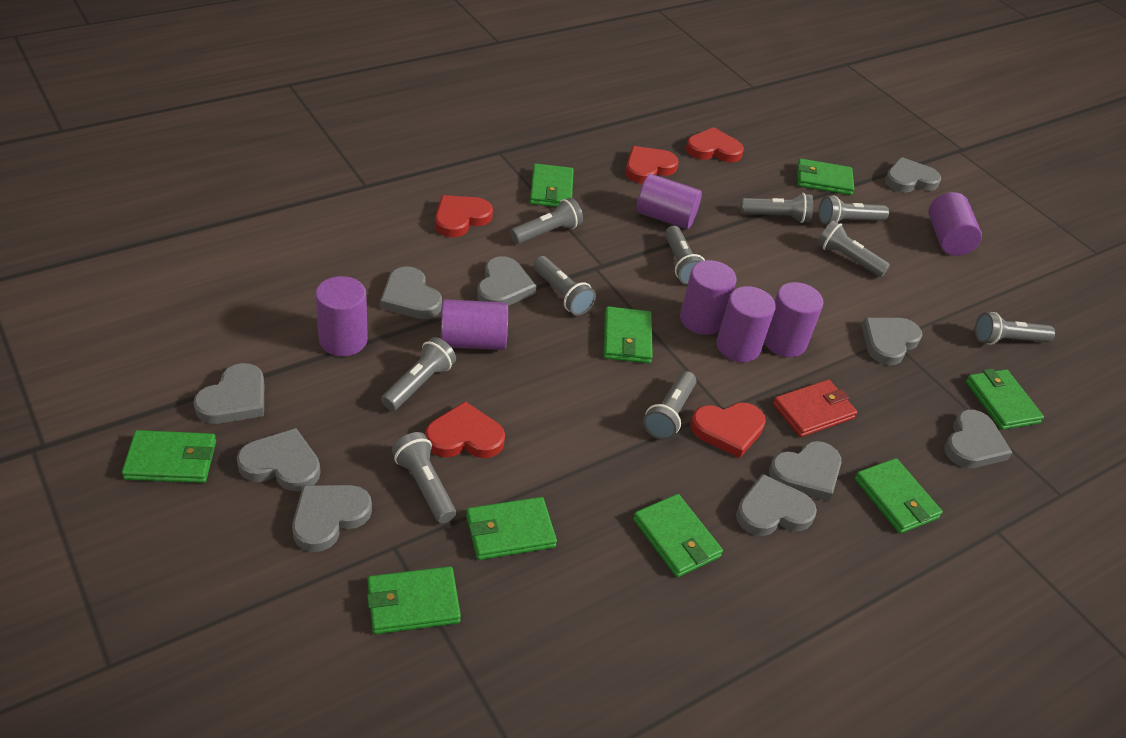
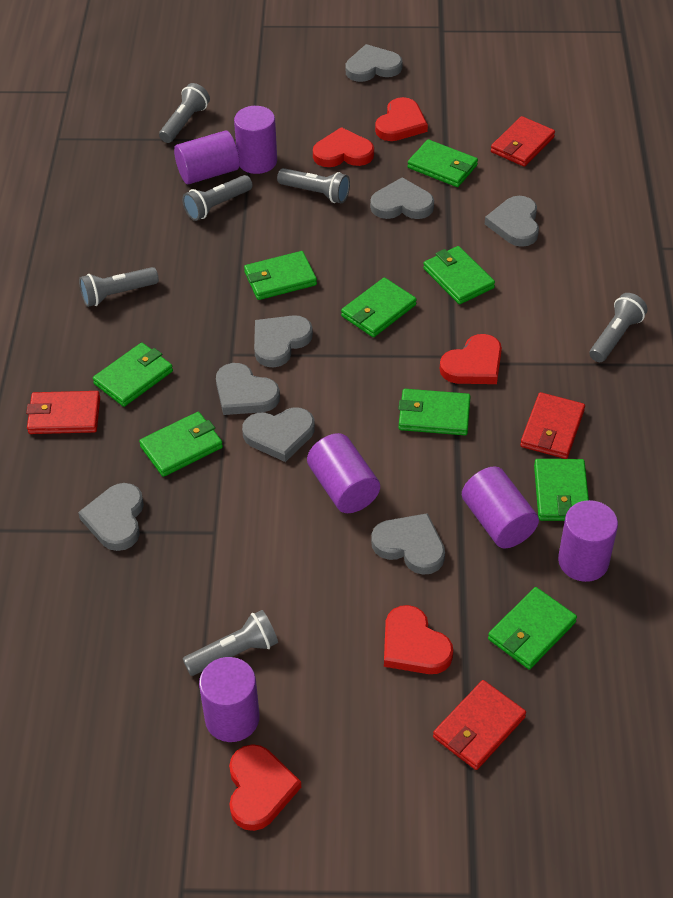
grey flashlight: [381,337,456,411] [392,432,456,523] [510,198,583,244] [533,256,596,315] [643,371,697,440] [665,226,705,285] [740,193,813,223] [817,220,890,277] [818,195,889,225] [975,312,1055,345] = 10 -> [79,267,159,307] [159,83,210,143] [182,175,253,221] [183,610,278,676] [277,168,350,203] [590,293,648,362] = 6
grey heart: [193,363,264,424] [237,428,320,491] [292,485,372,552] [380,266,442,319] [477,256,537,306] [736,474,817,536] [769,441,842,501] [862,318,923,365] [885,157,941,193] [944,409,1013,468] = 10 -> [78,483,144,551] [216,363,280,415] [242,408,315,462] [254,315,313,367] [346,44,402,82] [370,177,434,219] [371,513,445,575] [485,196,539,247] = 8
purple cylinder: [315,276,368,356] [441,299,508,350] [636,174,702,229] [680,260,737,335] [716,286,776,362] [764,282,823,357] [928,192,982,256] = 7 -> [174,130,240,184] [199,657,260,742] [234,106,277,174] [307,433,380,513] [462,466,539,548] [558,500,618,582] = 6
red wallet: [773,379,857,437] = 1 -> [26,391,100,434] [433,680,526,770] [491,116,555,167] [520,392,585,459] = 4

